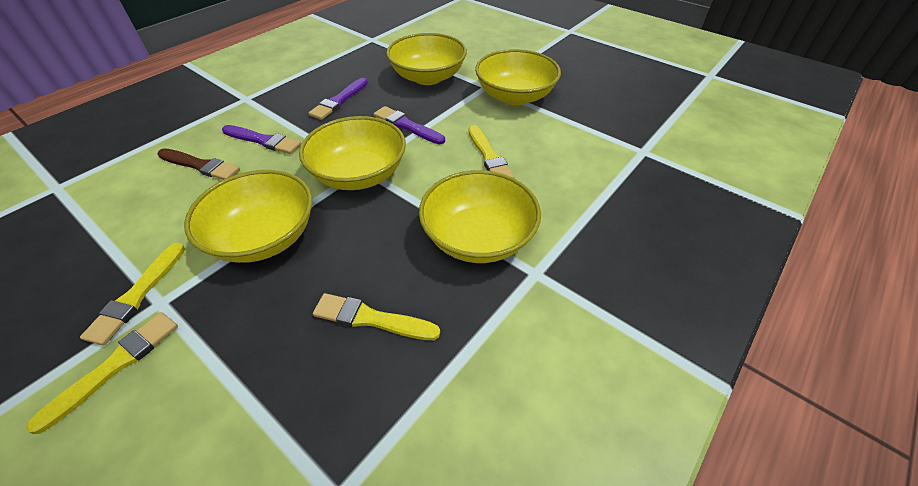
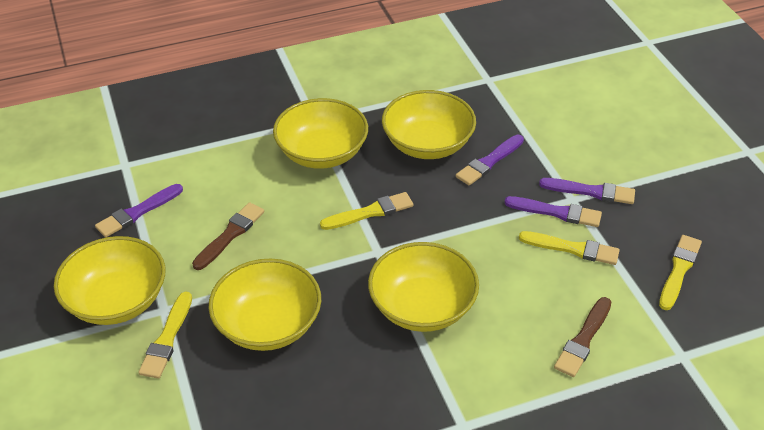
brown brush: [157,148,240,180] = 1 -> [192,202,264,270] [554,297,611,377] = 2
purple brush: [222,125,301,154] [308,78,368,120] [374,106,445,145] = 3 -> [95,184,183,237] [456,135,524,186] [505,196,602,227] [539,178,635,204] = 4

